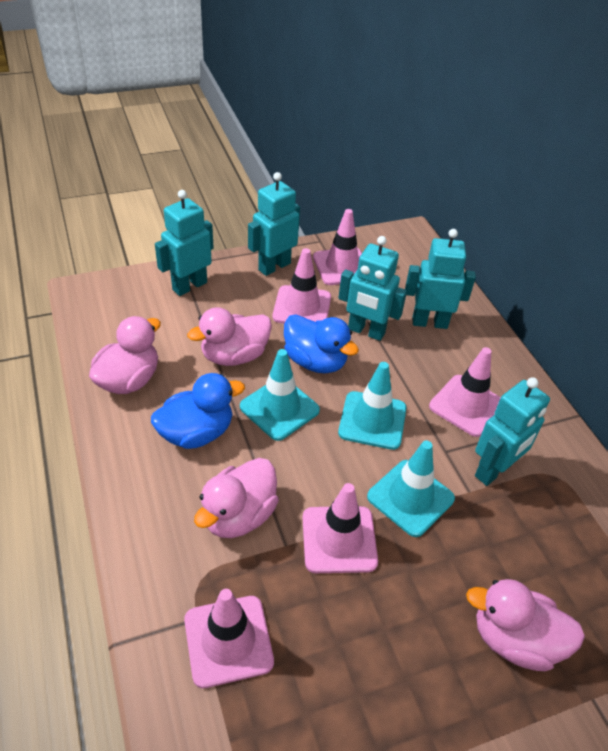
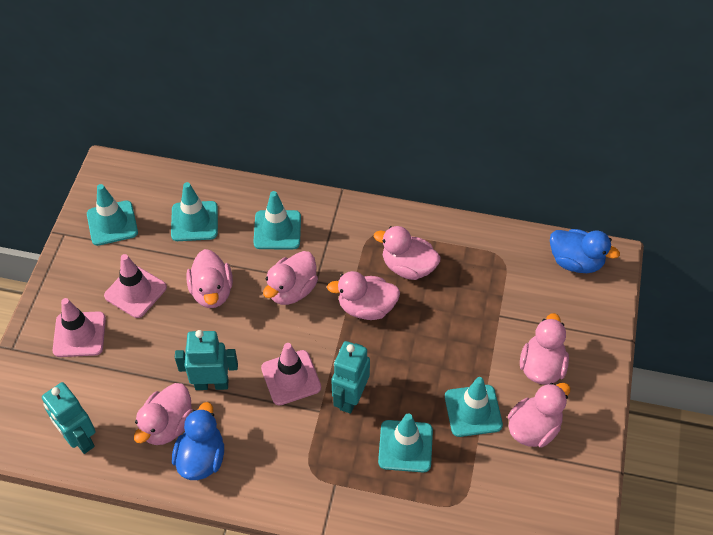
pink duck: [89,316,161,394] [187,307,272,366] [194,458,279,538] [466,579,585,671] = 4 -> [134,383,193,445] [186,249,233,308] [263,251,318,305] [327,271,400,320] [374,226,441,280] [508,383,570,448] [520,313,569,385] = 7
pink traffic cone: [184,589,274,688] [272,248,331,324] [302,483,378,573] [313,209,362,285] [429,347,501,437] = 5 -> [53,298,106,357] [104,254,167,318] [261,343,321,406] = 3
turquoise robot: [155,190,214,296] [248,172,300,276] [339,236,407,341] [405,229,476,329] [475,377,550,486] = 5 -> [42,382,95,454] [175,330,238,390] [331,341,370,414] = 3
turquoise traffic cone: [240,349,320,441] [338,362,406,450] [367,440,455,537] = 3 -> [87,184,138,246] [171,182,218,241] [253,191,301,249] [378,413,433,472] [445,377,503,437] = 5

